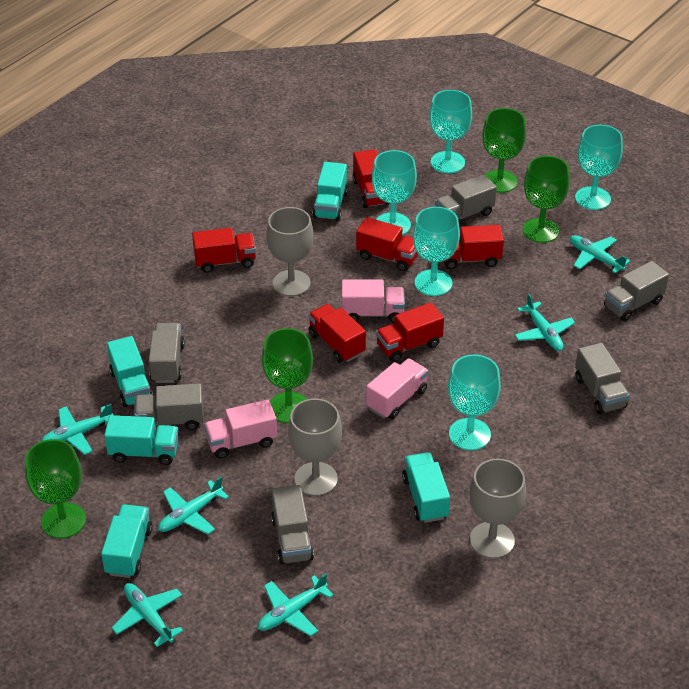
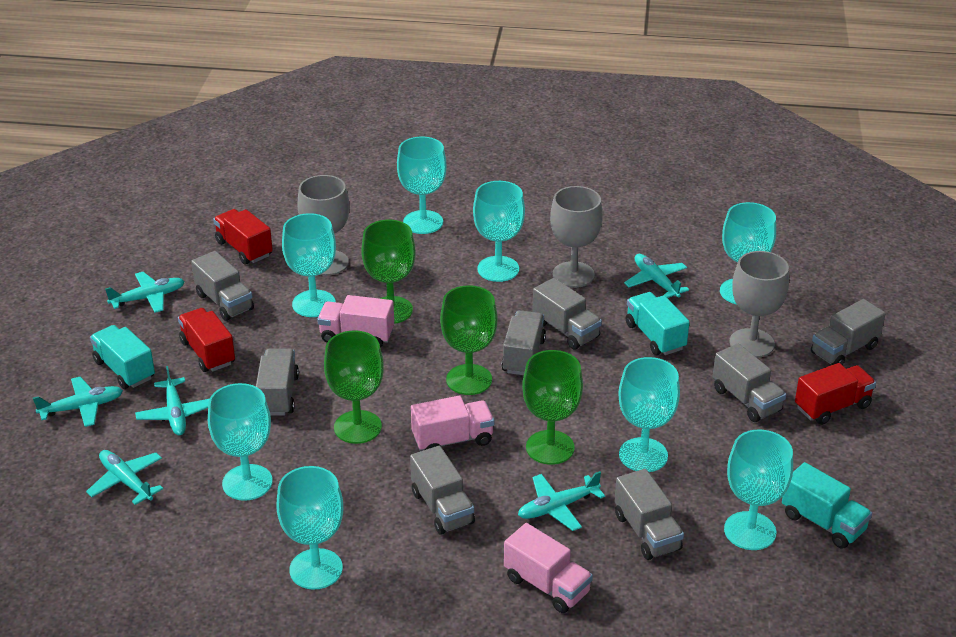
grey truck: [134,383,204,430] [149,323,185,383] [271,485,314,565] [435,174,497,222] [575,343,629,414] [604,261,669,321] = 6 -> [191,251,254,321] [256,349,299,416] [410,446,475,535] [502,310,546,375] [532,278,602,350] [615,469,684,560] [713,343,786,422] [811,299,886,365] = 8
red truck: [192,228,256,273] [308,304,366,363] [353,149,390,208] [356,217,418,271] [376,302,444,362] [443,225,504,269] = 6 -> [178,308,235,372] [213,209,273,265] [795,363,876,425] = 3
turquoise goblet: [372,150,417,235] [413,207,460,296] [429,90,472,173] [448,354,501,450] [575,125,623,210] = 5 -> [208,383,273,501] [277,466,343,590] [282,213,336,317] [397,137,447,234] [473,181,525,282] [618,357,680,472] [720,202,776,304] [724,429,793,550] = 8
turquoise truck: [101,504,153,578] [104,415,178,465] [107,336,153,407] [313,162,348,221] [402,452,450,523] = 5 -> [90,325,155,389] [626,292,690,355] [782,462,872,548] = 3

